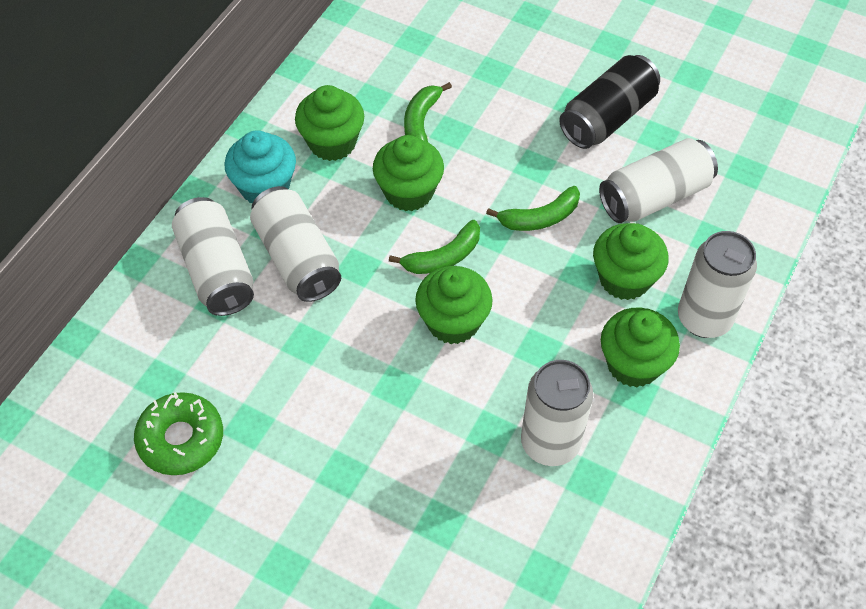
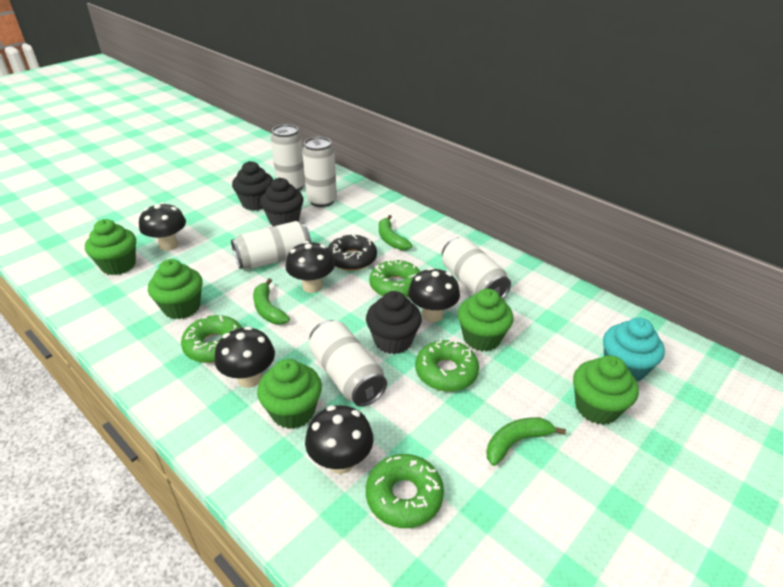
black can: [559,55,660,149] = 1 -> none = 0
black cupcake: none = 0 -> [232,161,273,211] [260,178,303,226] [366,291,422,354] = 3
black donut: none = 0 -> [328,234,377,271] = 1
black mushroom: none = 0 -> [139,202,186,251] [214,326,275,388] [286,241,335,293] [305,405,374,474] [408,267,460,322] = 5
green donut: [134,392,223,475] = 1 -> [181,315,242,363] [366,454,444,528] [369,260,421,298] [415,339,479,392] = 4

